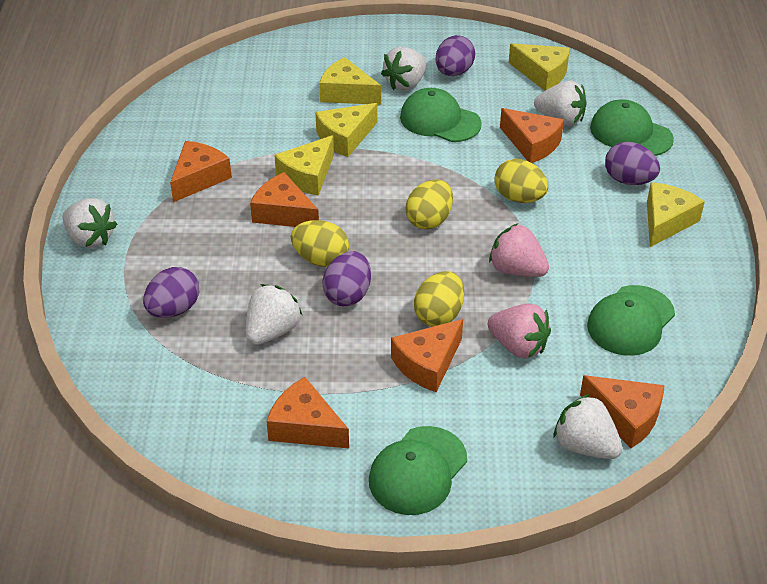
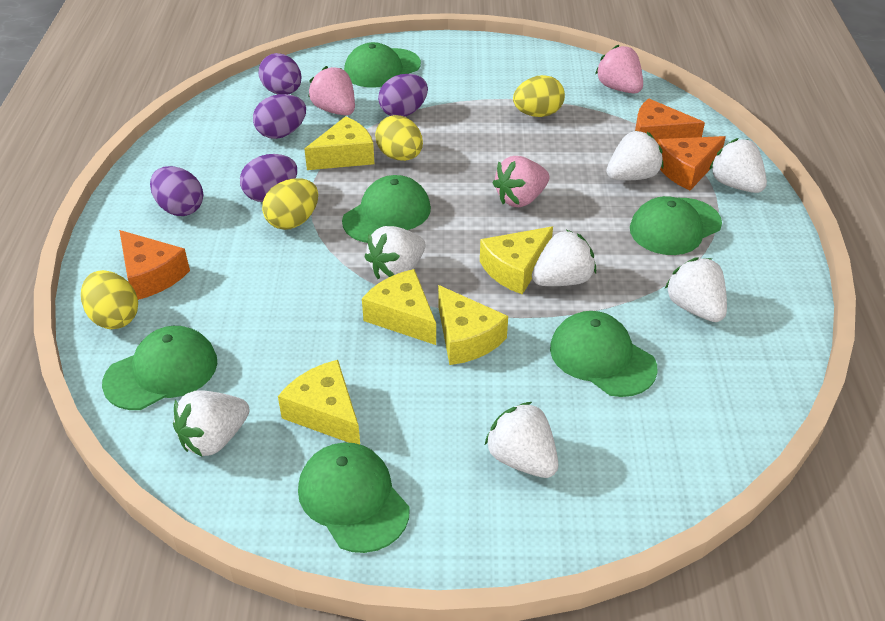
green cap: [369,426,467,515] [400,88,482,142] [587,285,675,356] [590,100,674,156] = 4 -> [102,326,217,410] [298,443,410,553] [342,175,431,243] [344,42,421,88] [550,311,658,397] [630,196,722,255] = 6
orange cheese: [170,141,232,202] [250,172,319,227] [267,377,349,448] [391,319,463,392] [500,108,564,163] [580,375,664,448] = 6 -> [119,230,190,300] [635,99,705,143] [658,136,726,190] = 3
pink strawberry: [488,303,551,358] [489,224,549,277] = 2 -> [308,66,355,115] [493,156,549,207] [595,45,643,94] = 3
purple egg: [143,267,199,318] [322,251,371,306] [435,35,475,76] [605,142,660,185] = 4 -> [150,166,203,216] [240,154,297,202] [253,94,306,139] [259,53,301,94] [378,74,428,117] = 5
white strawberry: [63,198,117,248] [246,284,302,345] [381,47,427,91] [534,81,587,126] [553,394,622,459] = 5 -> [173,390,250,457] [365,226,425,279] [485,402,558,478] [532,230,596,286] [607,131,663,180] [665,258,727,322] [709,138,767,193] = 7

